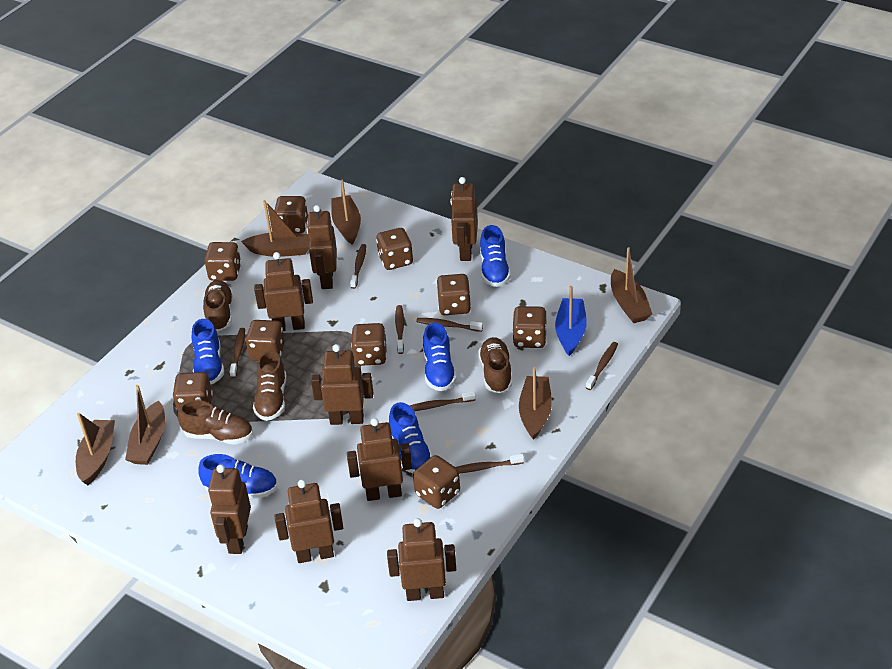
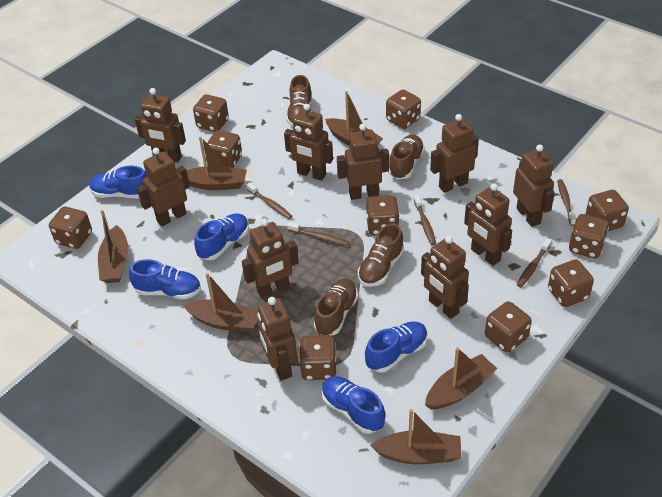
blue boat: [555,286,587,356] = 1 -> none = 0
brown dice: [172,372,213,413] [204,242,241,281] [245,320,285,361] [274,196,308,233] [351,323,387,366] [376,228,413,270] [413,455,460,509] [436,274,471,315] [512,306,547,348] = 9 -> [49,207,92,249] [193,94,229,132] [207,130,242,168] [299,335,336,380] [366,195,399,235] [386,90,421,129] [485,301,531,353] [548,260,594,307] [569,214,609,258] [586,190,629,231] = 10
brown robot: [208,464,251,554] [254,252,313,331] [274,480,343,563] [306,205,337,289] [311,344,374,425] [347,418,412,501] [387,518,456,601] [450,177,478,261] = 8 -> [135,88,186,163] [137,148,190,226] [242,219,299,298] [257,297,297,381] [284,104,333,181] [337,124,389,200] [421,236,469,319] [430,114,479,193] [464,183,512,266] [513,144,555,227] = 10
brown toothbrush: [230,328,245,378] [350,244,366,289] [395,305,404,354] [410,391,476,411] [416,318,483,332] [456,454,524,473] [586,342,618,390] = 7 -> [246,183,292,219] [287,222,349,246] [414,195,436,245] [517,238,552,287] [557,179,576,226] = 5

